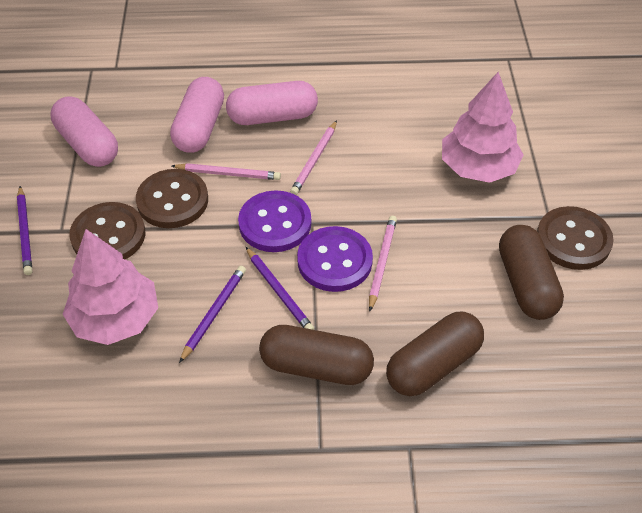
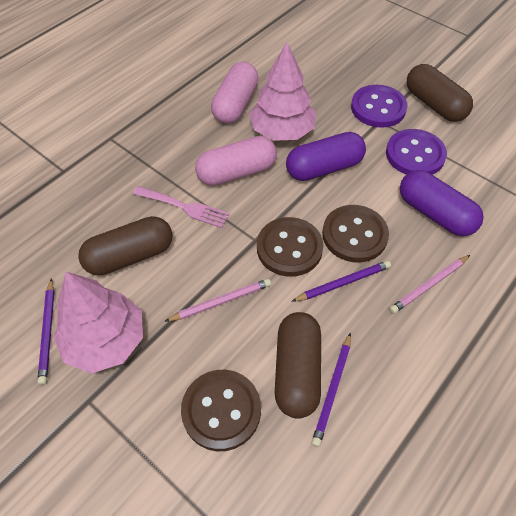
pink capsule: [51,97,118,167] [170,77,224,153] [226,81,318,125] = 3 -> [195,136,277,186] [211,62,258,124] = 2
pink fork: none = 0 -> [133,186,230,228] = 1
pink pencil: [172,163,281,180] [290,120,337,195] [369,216,397,311] = 3 -> [164,278,271,322] [389,255,470,314] = 2
purple capsule: none = 0 -> [286,132,366,181] [400,170,484,236] = 2

